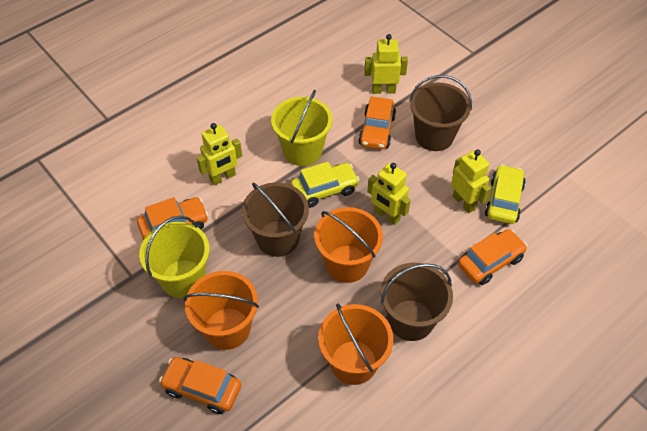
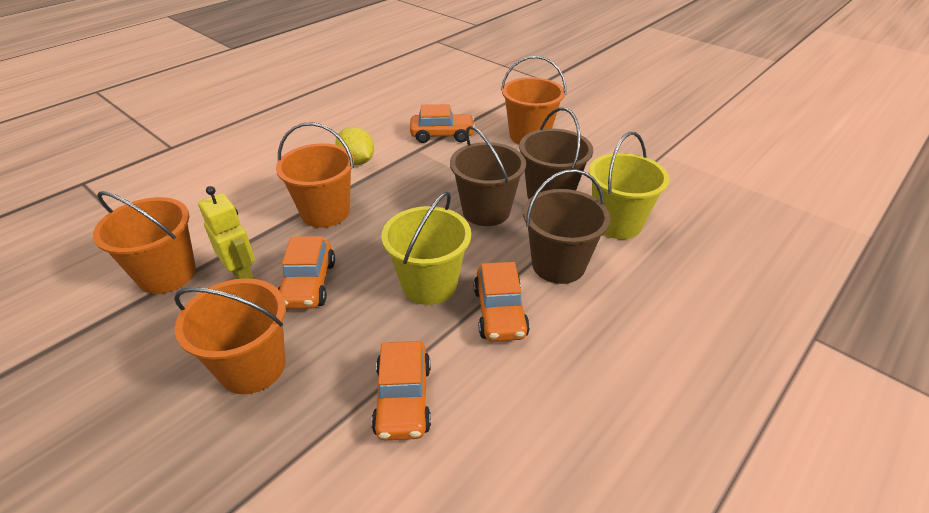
orange bucket: [184,271,259,350] [314,207,383,283] [318,303,393,385] = 3 -> [93,191,196,294] [174,278,286,394] [276,122,354,228] [501,56,566,145] = 4
yellow car: [291,162,359,208] [485,164,526,224] = 2 -> none = 0
yellow lemon: none = 0 -> [335,127,374,165] = 1
yellow robot: [196,123,242,185] [364,34,408,94] [367,163,411,225] [451,149,491,213] = 4 -> [198,186,255,279] = 1

